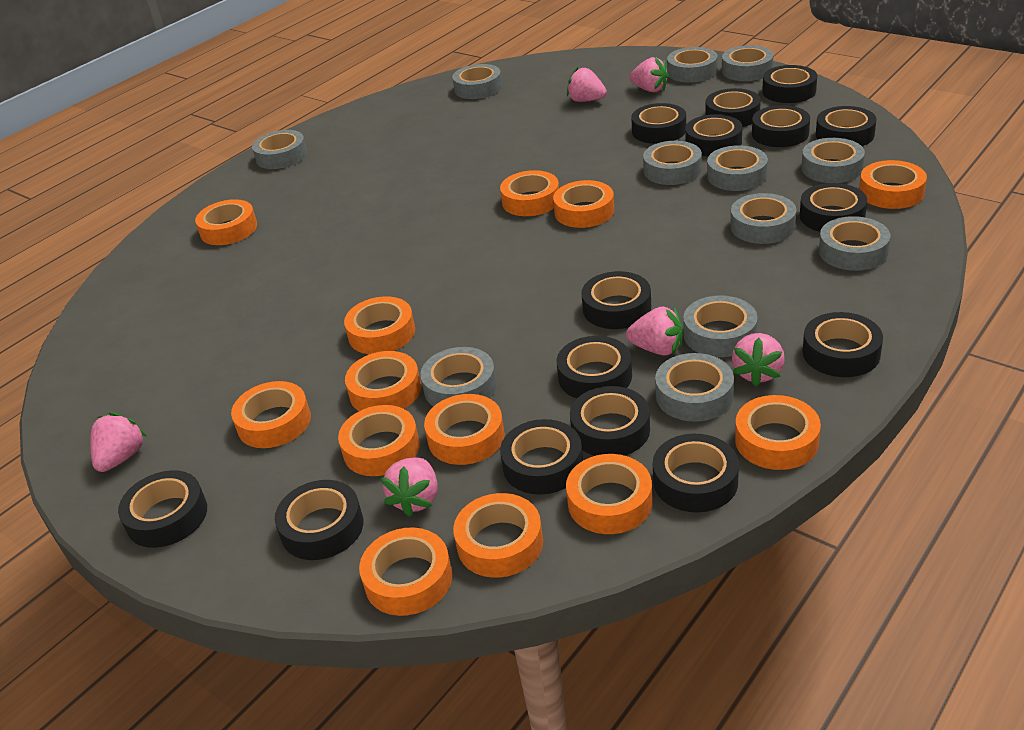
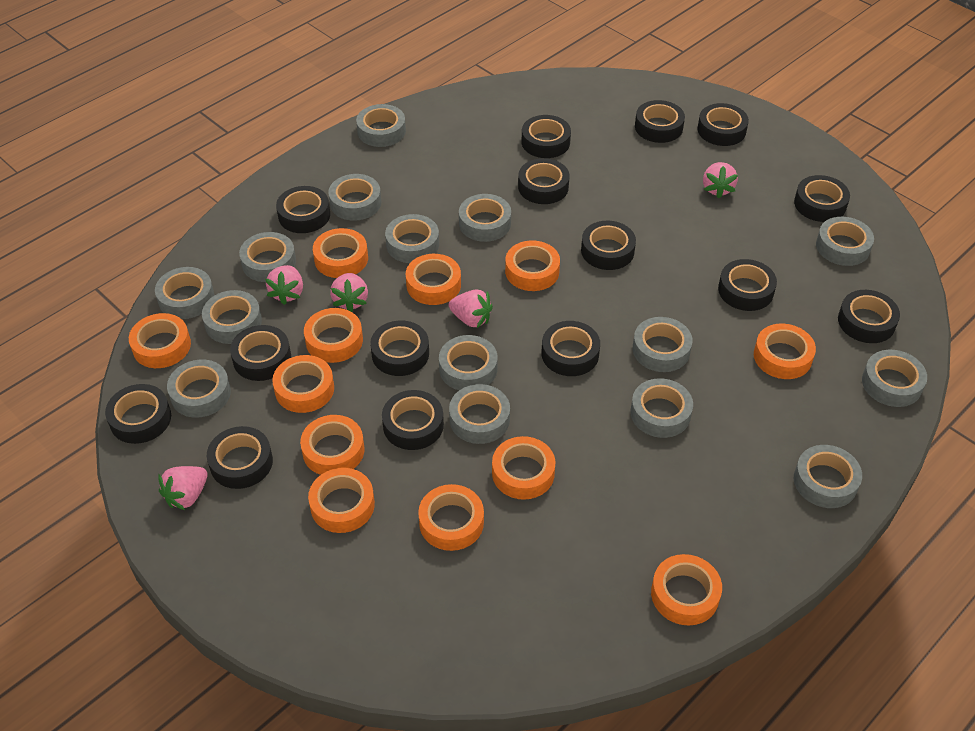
grey tape: [252,130,307,169] [420,347,497,407] [452,64,502,99] [643,141,702,185] [655,353,734,422] [667,47,718,83] [683,295,758,357] [707,145,768,191] [722,45,773,81] [730,193,796,244] [801,138,865,183] [819,216,890,271] = 12 -> [155,267,215,319] [167,359,231,418] [202,290,262,344] [239,232,296,282] [328,174,381,221] [356,104,406,147] [385,214,439,263] [439,335,498,390] [449,384,510,444] [459,194,511,242] [630,378,693,438] [633,317,693,372] [794,445,862,508] [816,217,874,266] [862,350,927,407] = 15
orange tape: [195,199,257,245] [231,381,311,448] [338,405,420,476] [344,296,415,354] [345,351,421,411] [359,527,452,616] [424,394,505,465] [453,493,543,578] [500,170,559,216] [553,180,614,228] [566,454,652,534] [735,395,821,470] [859,160,927,209] = 13 -> [129,313,191,368] [272,355,334,413] [300,415,365,475] [304,308,363,363] [308,468,375,533] [313,228,368,278] [406,254,461,305] [418,484,484,551] [492,436,555,500] [505,240,560,291] [651,554,722,626] [754,324,816,379] = 12
pink strawberry: [90,412,147,472] [381,457,438,517] [567,67,607,102] [626,306,683,356] [630,57,669,92] [732,333,785,387] = 6 -> [159,466,208,510] [265,265,303,305] [330,273,368,312] [449,289,493,328] [703,162,738,199] = 5

